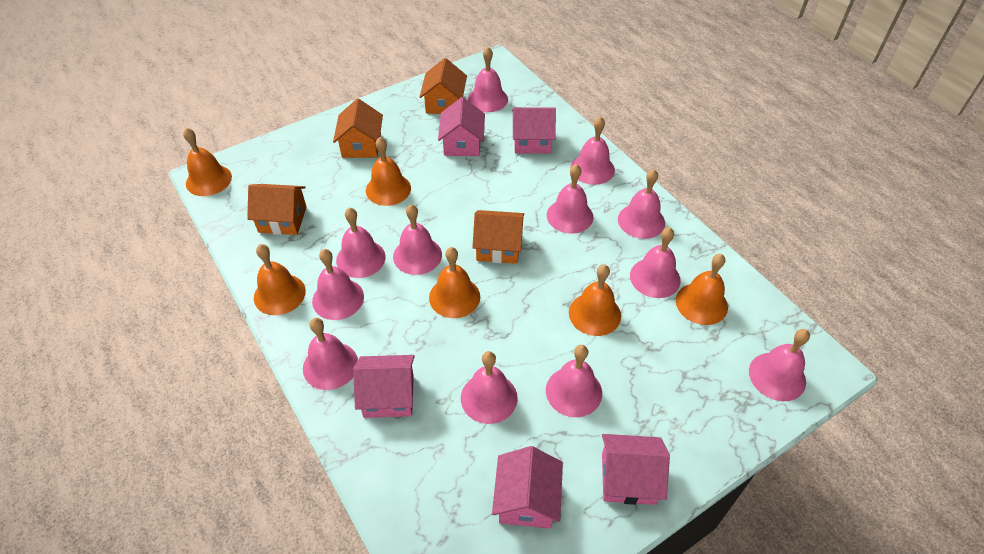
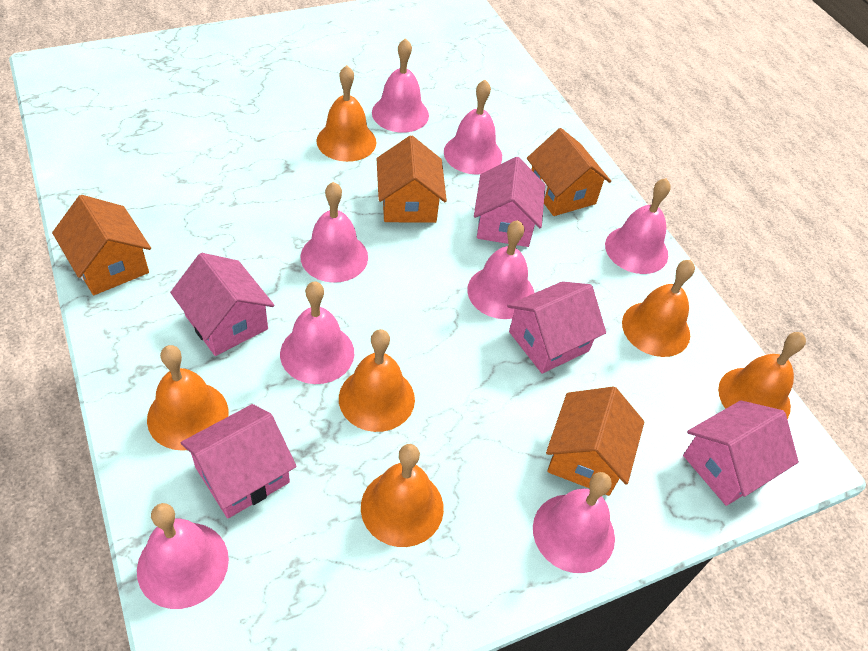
pink bell: [303,318,358,390] [312,249,364,320] [336,207,386,278] [393,204,442,275] [461,351,518,424] [468,47,508,112] [546,345,602,417] [547,164,594,234] [571,116,615,185] [618,169,665,239] [630,227,681,298] [749,329,810,401] = 12 -> [137,503,229,609] [280,282,354,384] [300,182,368,283] [372,38,429,133] [444,80,502,175] [467,220,535,319] [533,472,615,573] [605,178,671,274] = 8

